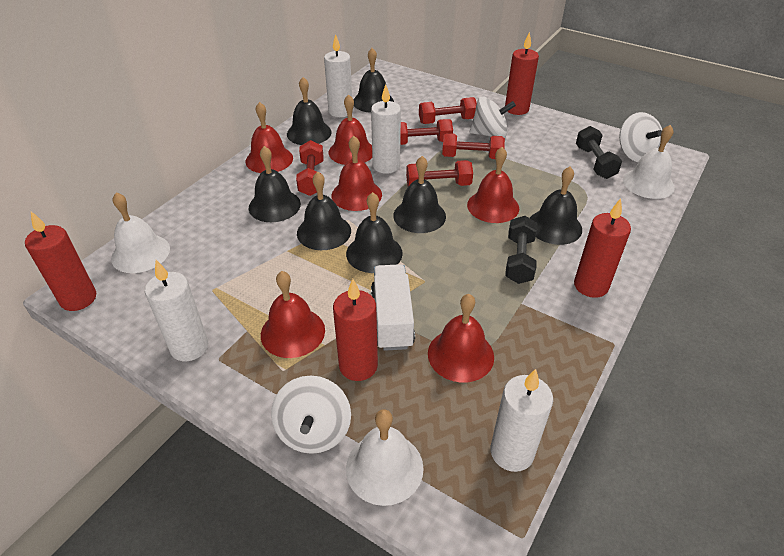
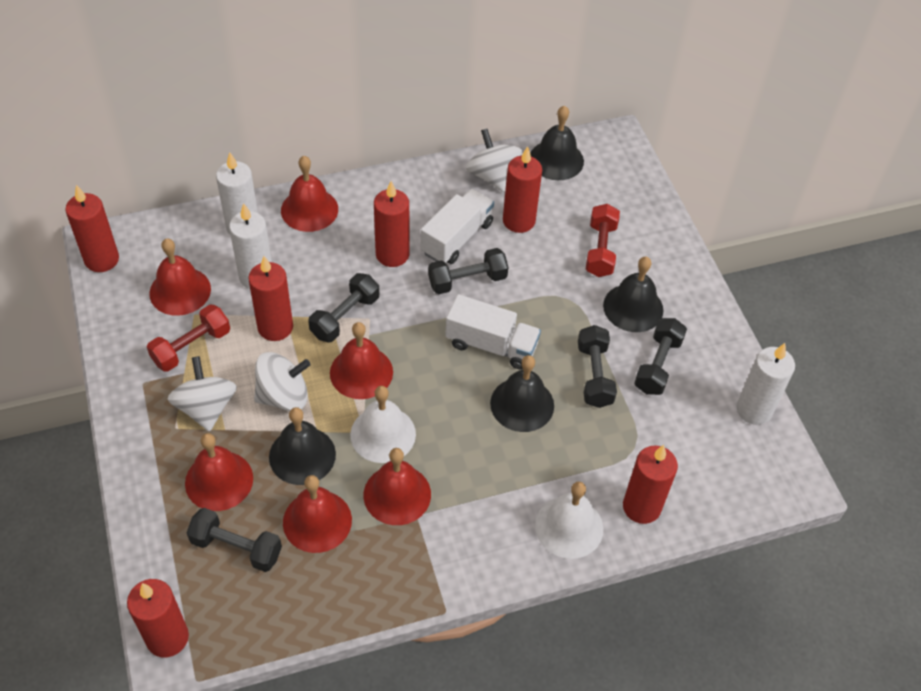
black bell: [249,146,301,222] [287,77,332,145] [297,172,351,250] [346,192,403,273] [354,48,394,113] [393,156,446,233] [530,167,582,245] = 7 -> [269,407,336,485] [490,355,554,432] [530,106,584,180] [603,256,663,332] = 4
black dumbbell: [505,216,537,284] [576,126,622,179] = 2 -> [187,508,282,572] [308,273,379,342] [428,248,508,294] [578,325,617,408] [634,318,687,395] = 5
red candle: [25,211,96,311] [333,279,378,381] [505,32,539,115] [574,198,631,298] = 4 -> [65,185,119,272] [127,579,189,658] [248,256,293,341] [374,181,409,267] [503,146,542,233] [623,445,678,524] = 6
red dumbbell: [296,140,324,196] [400,119,453,145] [406,160,473,186] [419,97,477,124] [442,133,505,159] = 5 -> [147,305,230,372] [586,204,620,277] = 2
white bell: [111,192,170,273] [346,409,424,506] [623,125,675,199] = 3 -> [350,386,416,463] [535,481,603,559] = 2
white candle: [145,260,208,361] [324,34,352,117] [371,84,401,174] [491,369,553,472] = 4 -> [216,152,258,236] [229,203,272,289] [737,343,795,425] = 3
white truck: [371,264,415,351] = 1 -> [421,189,494,264] [445,294,541,369] = 2

